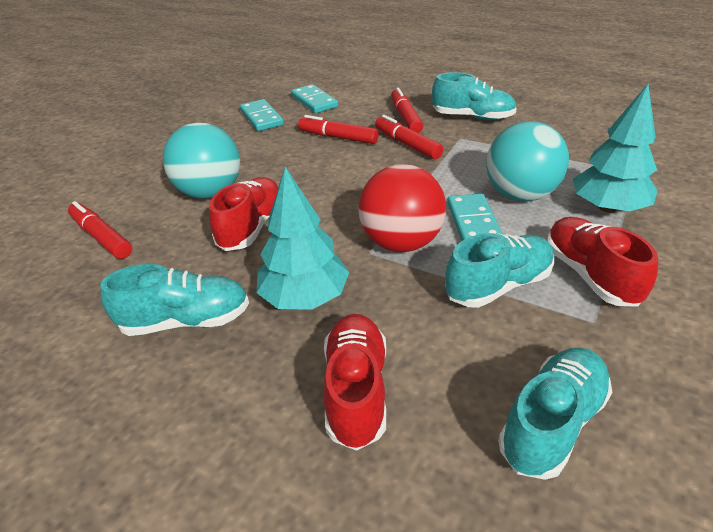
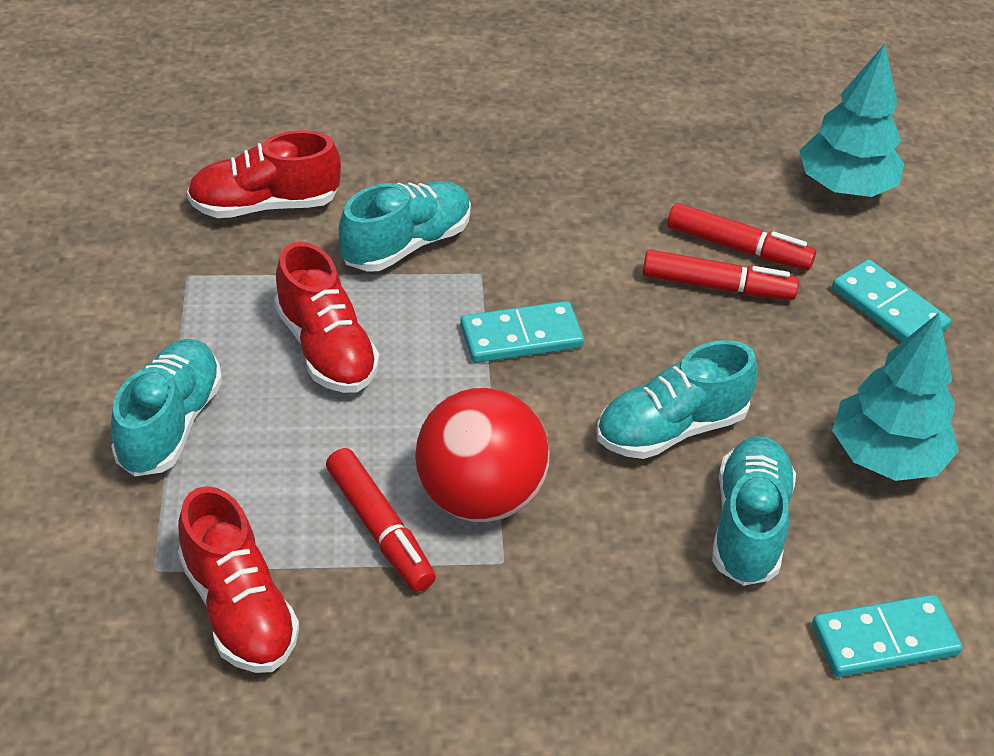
red marker: [68,201,132,259] [298,115,379,144] [375,115,443,159] [391,88,423,133] = 4 -> [326,448,436,592] [643,250,799,300] [667,203,816,270] = 3
turquoise ball: [163,123,240,199] [486,121,569,201] = 2 -> none = 0

